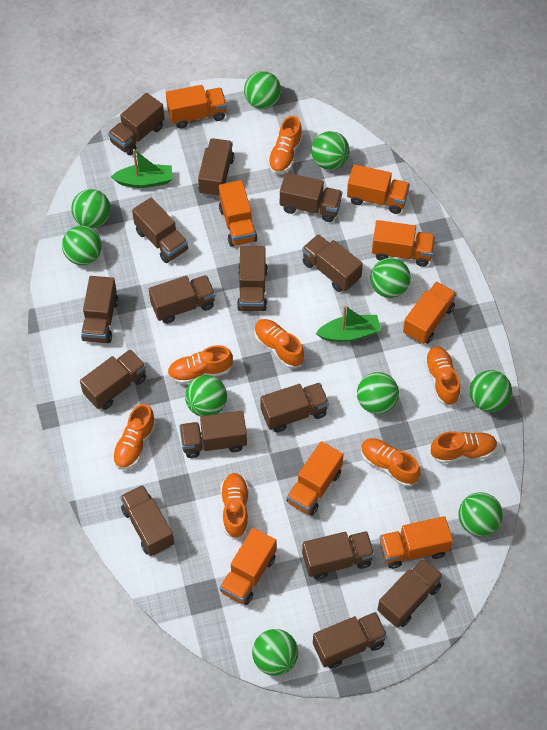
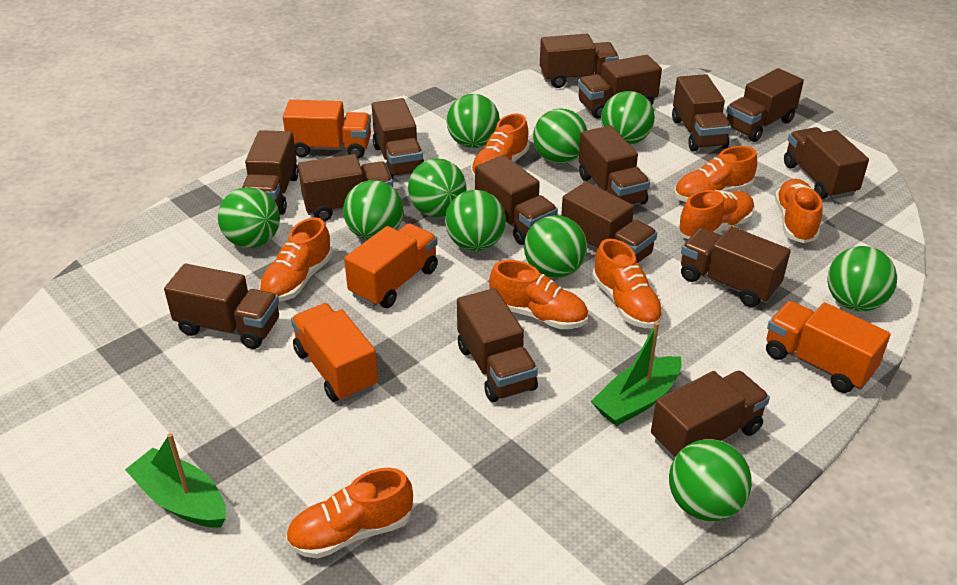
orange truck: [166,85,227,129] [219,180,257,247] [220,528,277,605] [286,441,343,516] [347,164,410,214] [372,220,435,267] [379,516,453,569] [403,282,457,344] = 8 -> [283,100,371,159] [291,303,378,402] [344,223,438,308] [766,301,891,393] = 4

